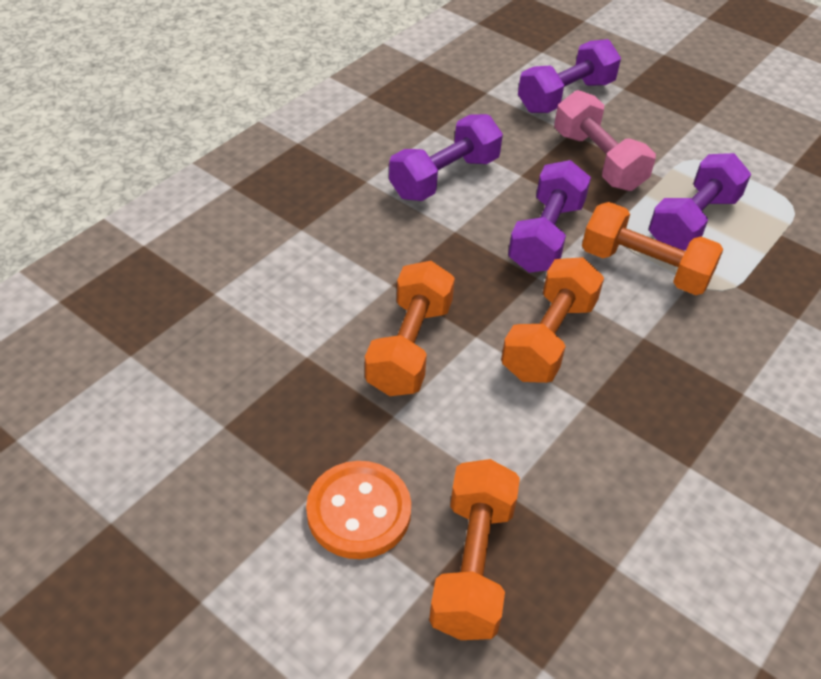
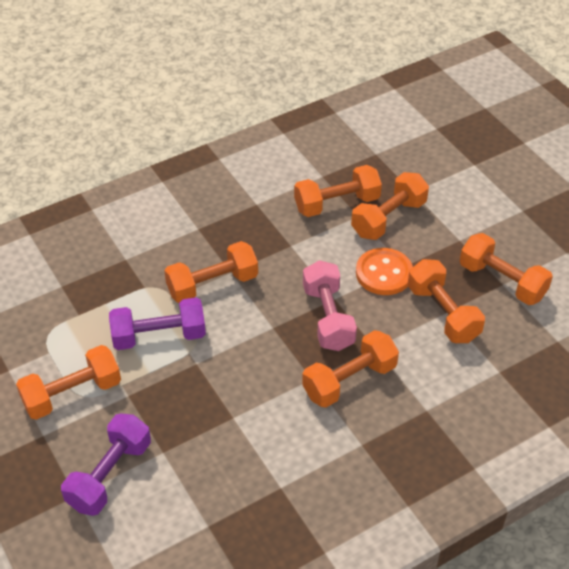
orange dumbbell: [365,261,455,396] [429,459,520,640] [501,257,604,383] [582,202,724,295] = 4 -> [16,345,121,420] [164,241,258,303] [294,165,382,217] [302,330,399,408] [351,172,429,240] [408,259,485,343] [460,233,553,305] = 7
purple dumbbell: [389,114,503,201] [508,160,591,273] [518,39,621,113] [649,153,751,251] = 4 -> [61,413,151,516] [109,297,206,350] = 2

